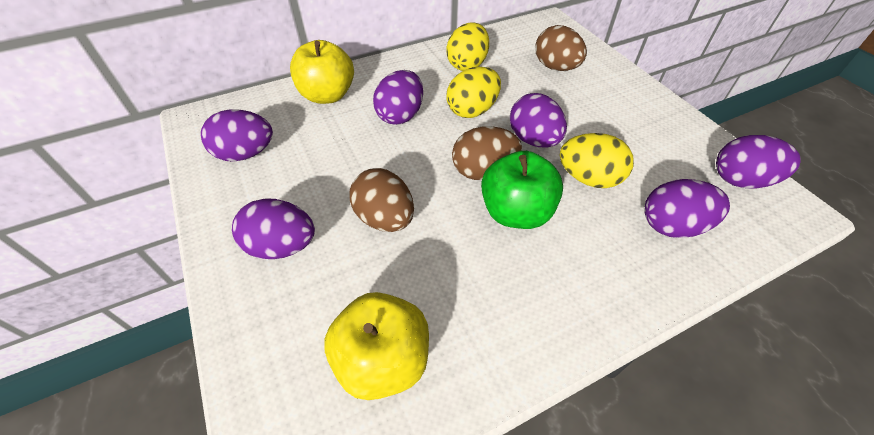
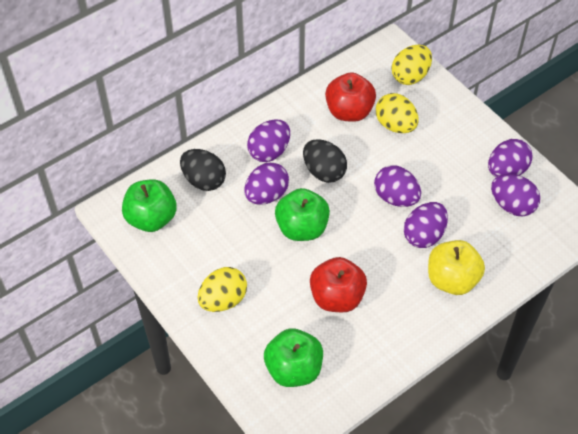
black egg: none = 0 -> [180,149,226,191] [303,139,347,183] = 2
brown egg: [349,168,414,232] [452,126,522,180] [535,25,587,71] = 3 -> none = 0
green apple: [481,151,563,229] = 1 -> [122,179,177,232] [264,328,323,387] [275,188,330,241] = 3
red apple: none = 0 -> [310,257,367,312] [325,72,376,122] = 2
yellow apple: [290,40,354,104] [324,292,429,400] = 2 -> [428,240,485,295] = 1

